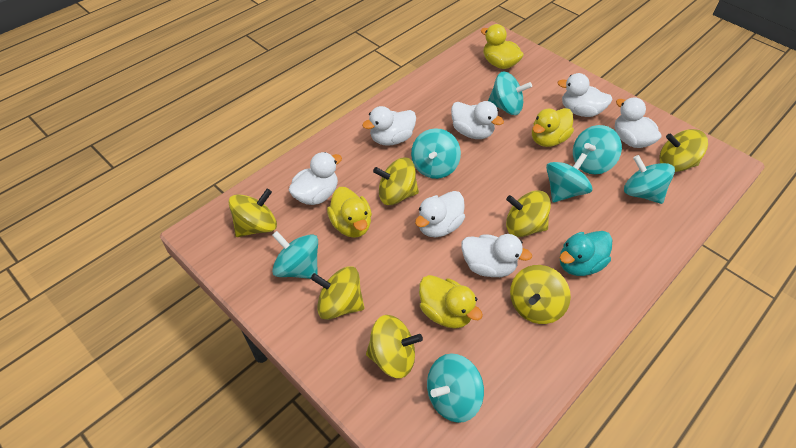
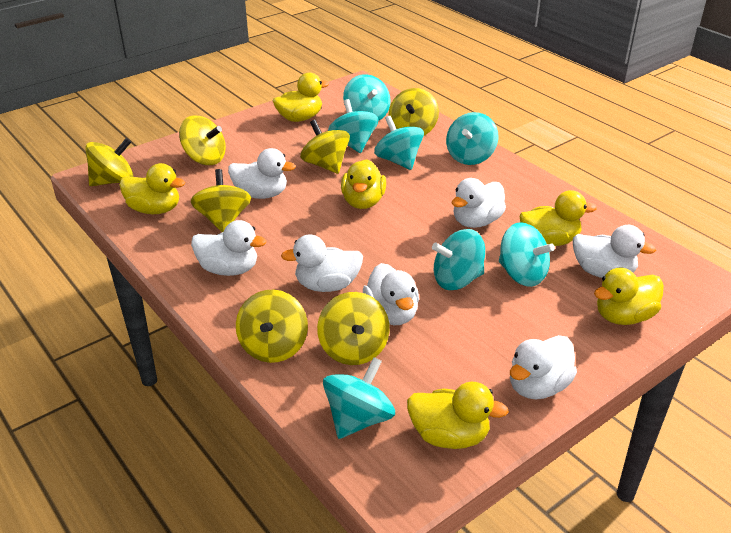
turquoise duck: [560,231,612,276] = 1 -> none = 0
yellow duck: [327,187,372,238] [419,275,483,329] [481,24,524,69] [532,108,574,147] = 4 -> [119,163,185,214] [273,73,329,122] [341,159,386,209] [407,382,509,449] [520,190,597,246] [594,268,664,325] = 6

